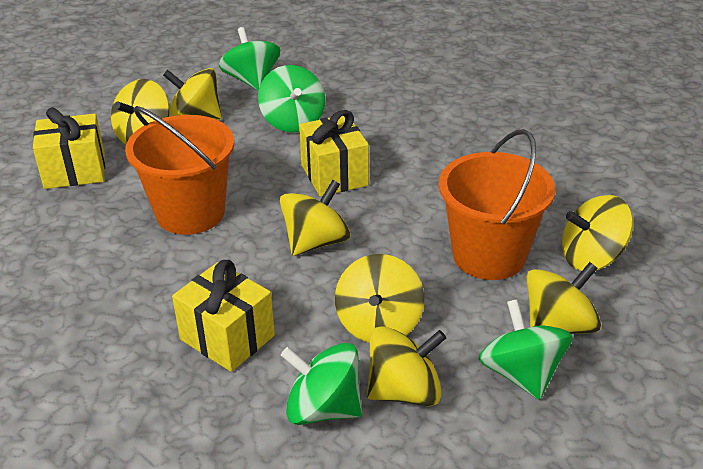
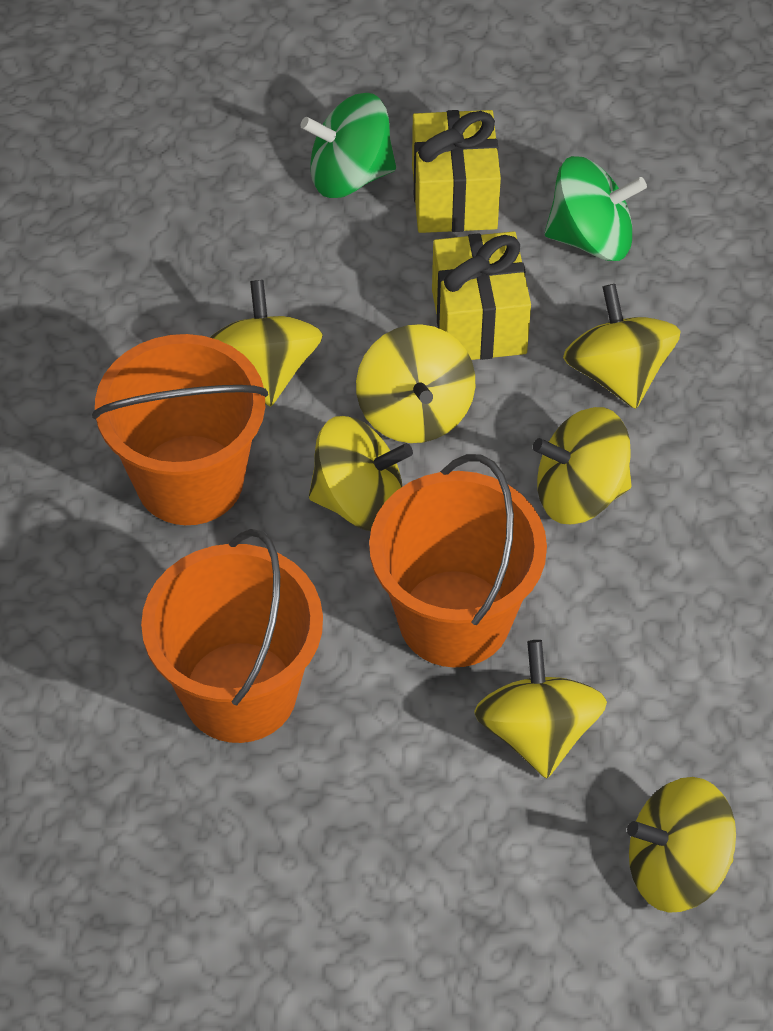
green spinning top: [219,27,280,91] [258,65,325,133] [281,343,362,425] [479,299,573,400] = 4 -> [300,93,396,198] [545,156,647,261] = 2
orange bucket: [125,106,234,235] [439,129,555,280] = 2 -> [92,334,268,525] [141,529,323,743] [369,454,547,667] = 3
yellow gift: [33,107,105,189] [172,260,275,372] [299,110,369,197] = 3 -> [412,110,501,233] [432,231,531,360] = 2

